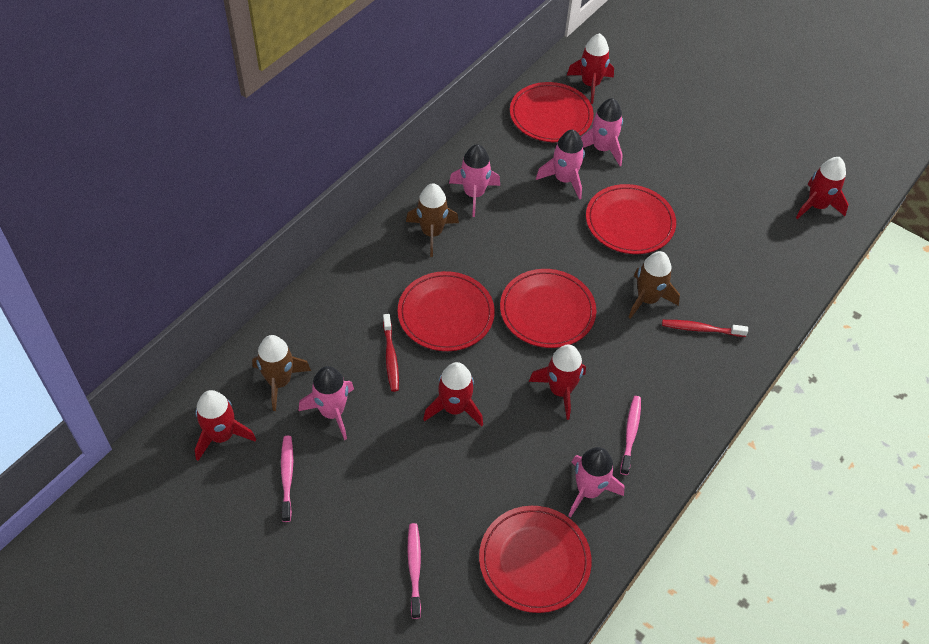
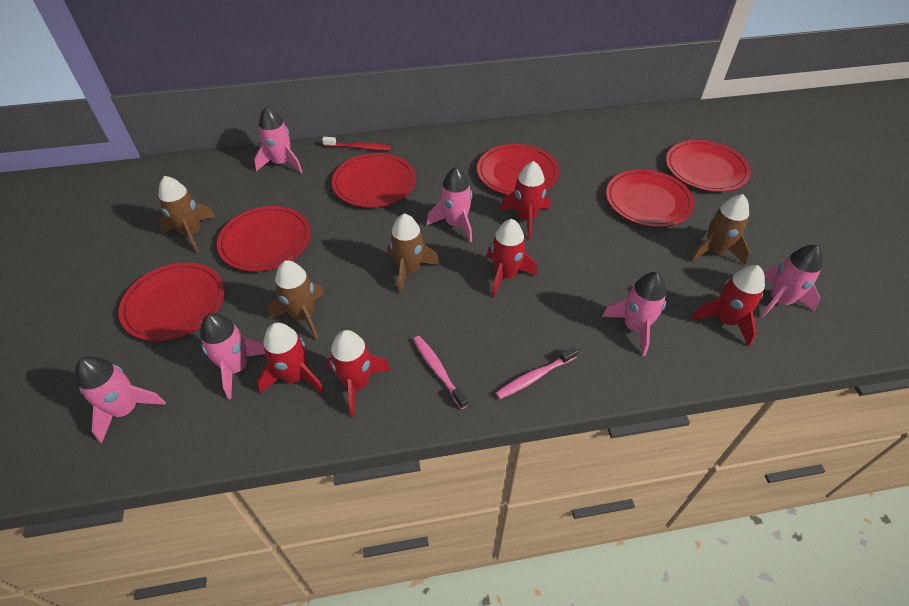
brown rocket: [252,335,311,411] [406,184,459,257] [628,251,680,319] = 3 -> [159,176,215,253] [268,260,324,340] [388,213,440,294] [690,194,750,264] = 4
pink rocket: [299,366,354,440] [449,144,500,217] [536,130,585,200] [568,447,624,518] [581,98,623,166] = 5 -> [75,356,166,443] [200,313,265,399] [254,106,302,173] [427,167,472,242] [602,272,666,356] [760,245,823,318] = 6
pink toothbrush: [281,436,293,522] [408,523,421,619] [620,396,641,475] = 3 -> [413,336,468,409] [496,346,578,399] = 2
red plate: [398,271,495,351] [479,506,592,613] [500,269,596,348] [510,82,594,142] [586,184,676,254] = 5 -> [118,263,224,341] [217,206,311,272] [332,153,416,208] [477,144,560,195] [606,169,694,227] [666,140,751,192] = 6
red toothbrush: [383,314,399,392] [662,320,748,337] = 2 -> [322,137,391,151] = 1

